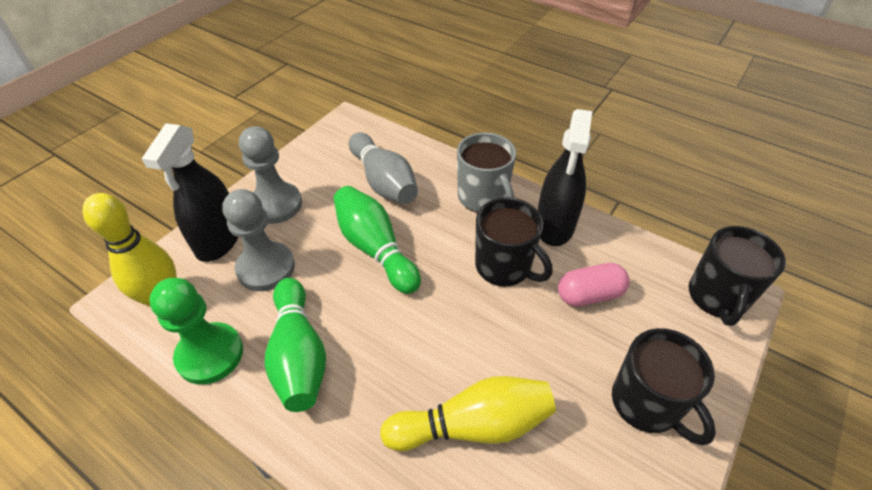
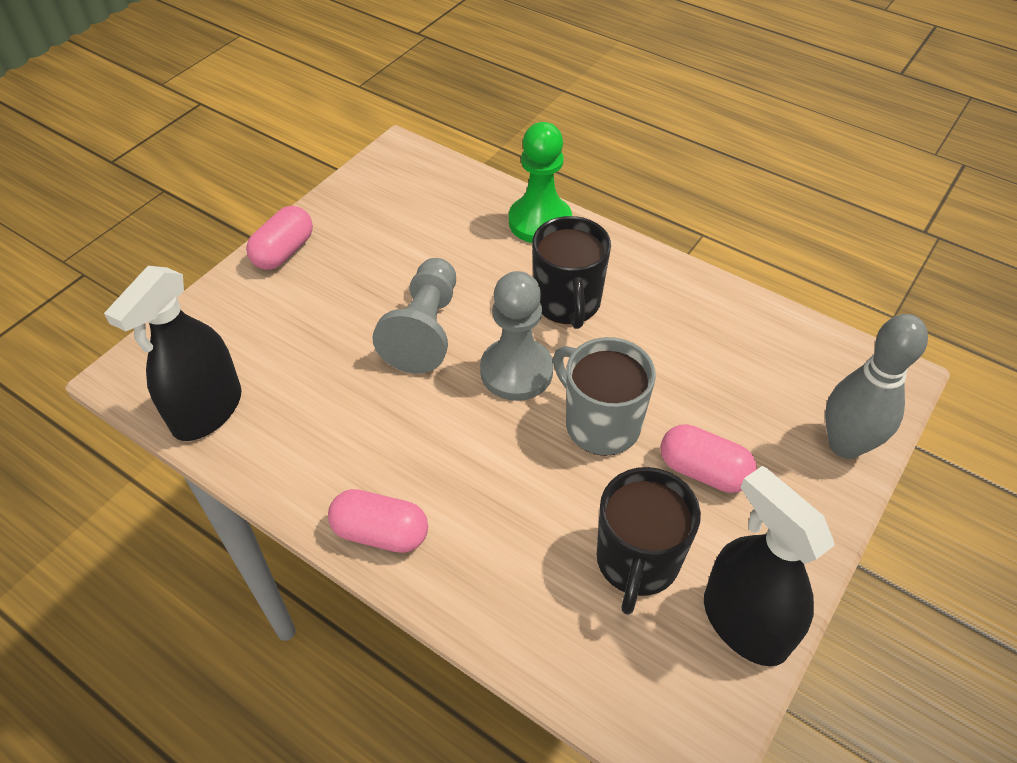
black mug: [475,198,552,287] [612,328,716,445] [689,226,786,326] = 3 -> [532,216,611,329] [597,467,701,615] = 2
green bowling pin: [264,278,326,412] [333,186,421,294] = 2 -> none = 0
pink capsule: [558,263,629,307] = 1 -> [246,206,313,270] [328,489,428,553] [661,424,757,493] = 3
yellow bowling pin: [83,193,176,307] [380,376,556,451] = 2 -> none = 0

